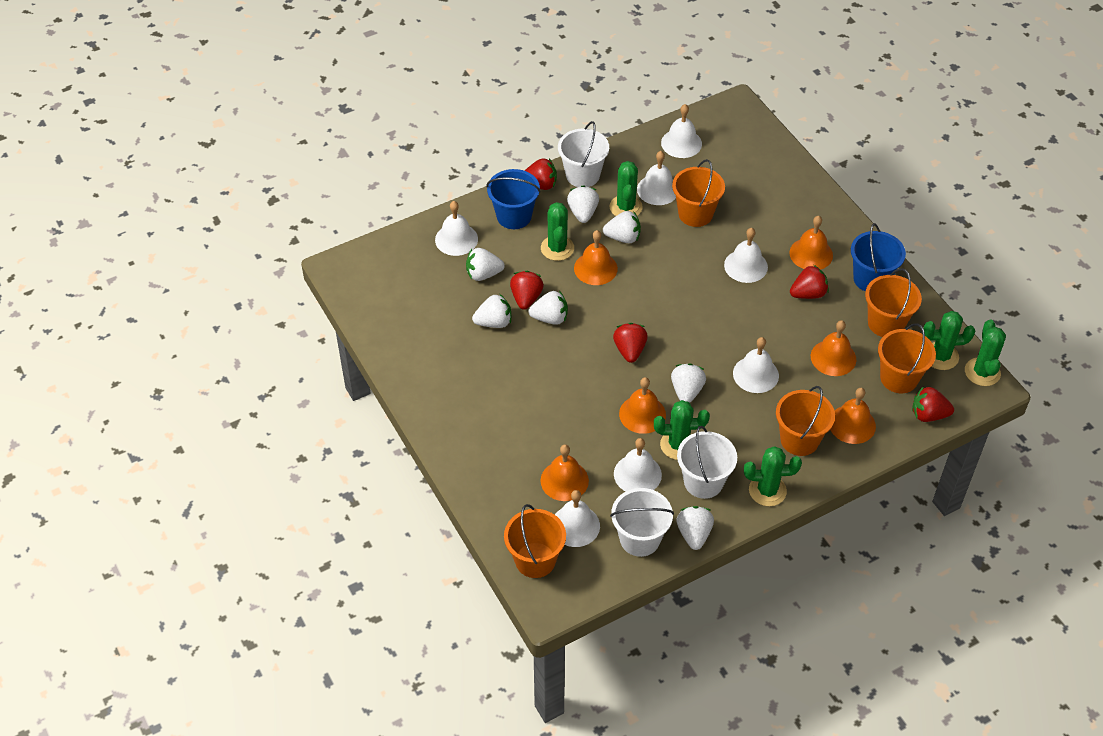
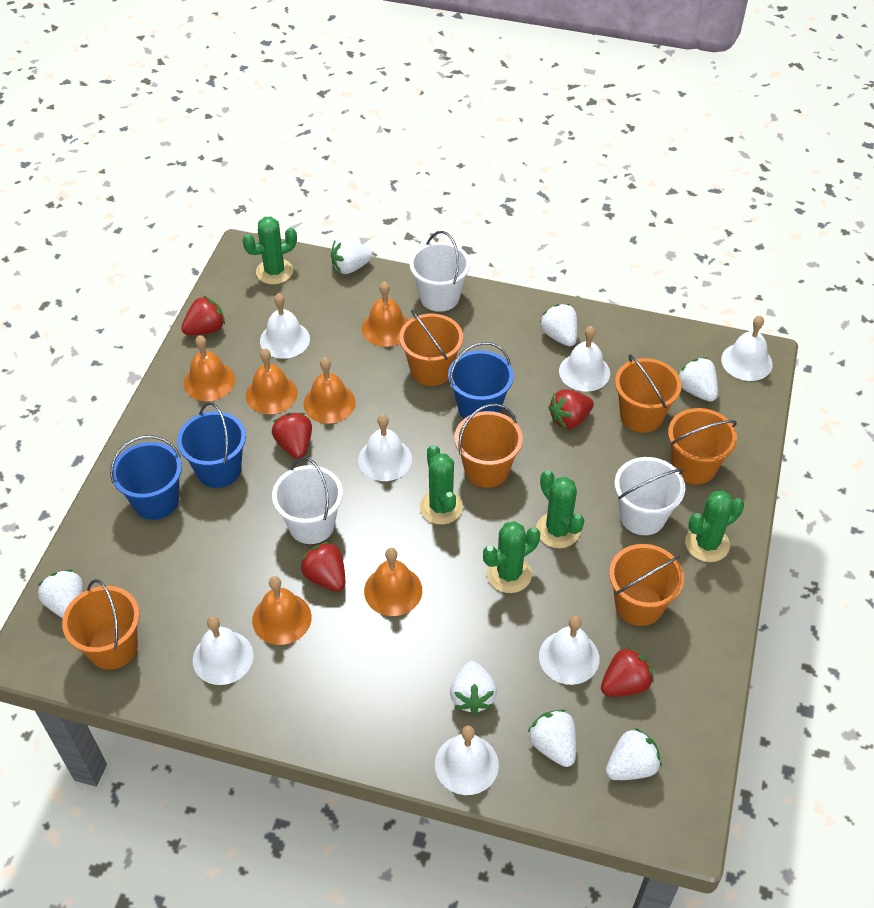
blue bucket: [486,169,541,229] [851,223,906,291] = 2 -> [110,435,182,520] [177,402,246,488] [448,342,514,419] = 3
green cactus: [541,202,574,261] [609,161,643,216] [654,400,710,460] [744,446,802,506] [923,311,975,370] [965,320,1006,386] = 6 -> [242,217,297,285] [420,445,463,525] [483,521,540,593] [536,470,584,548] [685,491,744,562] = 5
orange bucket: [504,504,566,578] [672,159,725,227] [776,386,835,456] [865,268,922,337] [878,323,936,393] = 5 -> [62,579,140,670] [399,310,463,386] [454,403,523,488] [609,544,684,626] [615,354,682,433] [668,408,737,485] = 6

